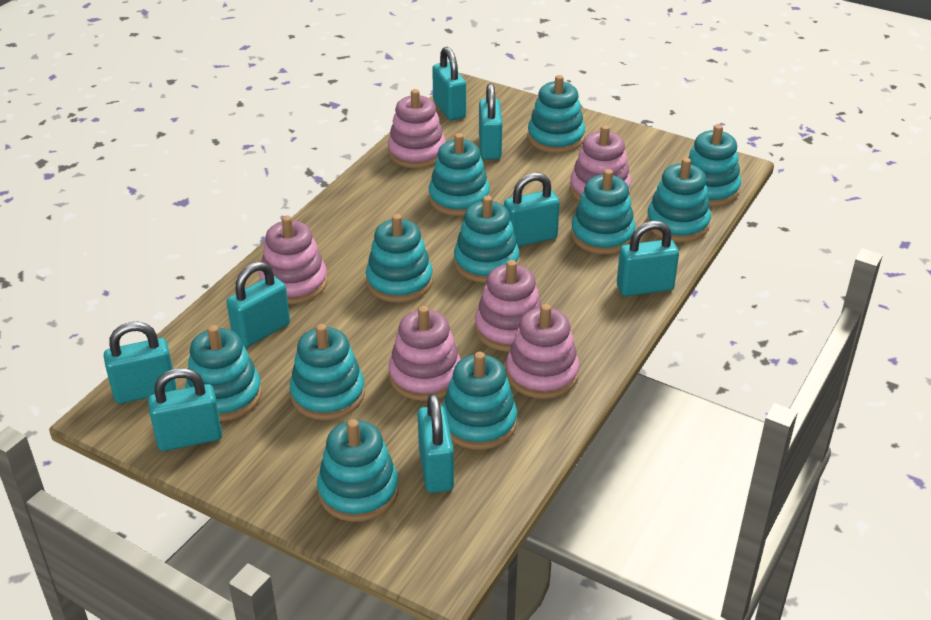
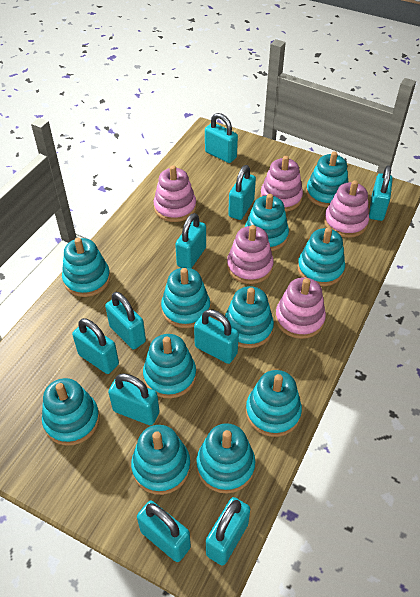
pink stacking toy: [259,216,328,304] [388,89,446,168] [389,306,461,401] [475,260,542,352] [506,304,579,399] [570,125,631,201] = 6 -> [154,165,196,222] [227,225,274,284] [260,156,303,212] [275,277,326,339] [324,180,369,238] = 5
turquoise padlock: [104,322,176,404] [148,368,222,451] [227,261,290,347] [418,393,454,493] [432,47,466,120] [479,83,502,160] [504,173,560,247] [617,221,679,296] = 8 -> [72,318,119,374] [105,292,146,349] [108,374,159,425] [137,501,191,562] [175,213,206,268] [194,310,239,364] [205,113,238,163] [206,497,250,566] [228,165,256,220] [369,165,393,221] = 10

